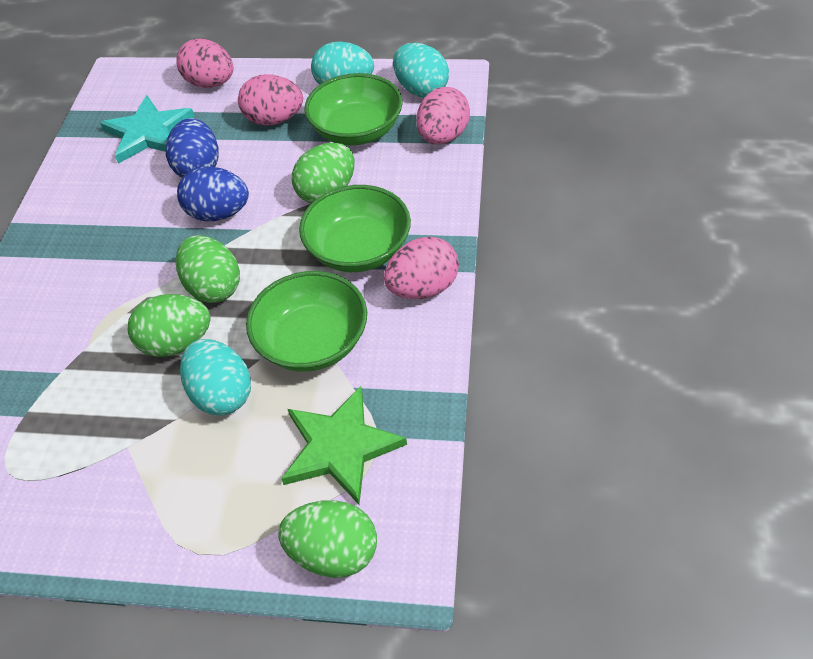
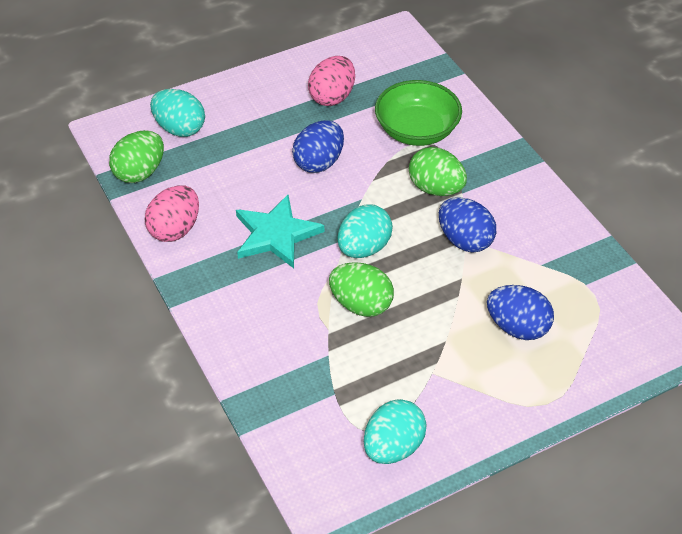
blue egg: [166,118,219,178] [177,167,249,221] = 2 -> [292,120,344,173] [439,197,496,252] [487,285,554,340] = 3
green bowl: [246,271,367,372] [299,185,411,272] [305,73,403,146] = 3 -> [375,80,462,146] = 1
green egg: [128,294,211,357] [176,235,240,303] [278,500,377,578] [292,142,354,203] = 4 -> [109,130,164,183] [329,262,394,317] [409,147,467,196] = 3
green star: [281,386,407,505] = 1 -> none = 0
pink egg: [176,38,234,88] [238,74,303,125] [384,237,459,299] [416,87,470,145] = 4 -> [145,185,199,242] [308,56,355,106] = 2

